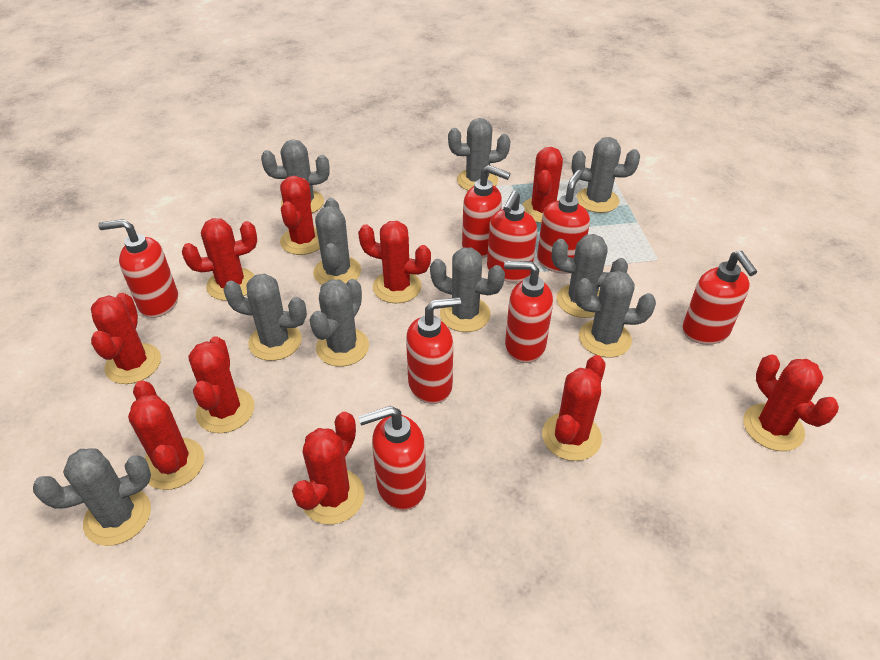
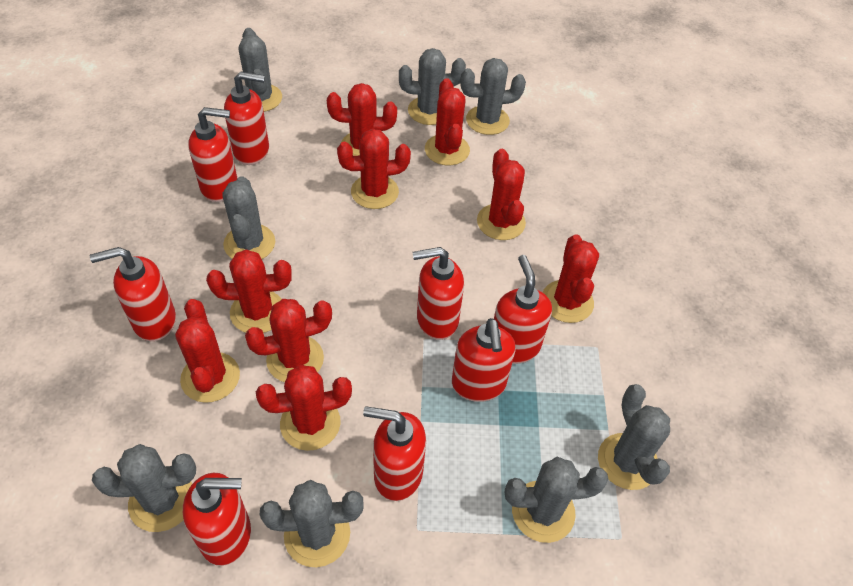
grey cactus: [33,448,151,546] [223,274,307,361] [261,139,330,213] [310,279,369,367] [313,198,361,285] [430,248,505,332] [448,118,510,191] [552,234,628,318] [571,137,640,213] [575,271,656,357] = 10 -> [92,444,196,532] [222,176,275,259] [239,28,282,112] [260,480,363,567] [399,48,466,125] [460,58,526,135] [505,457,609,543] [598,384,670,490] = 8
red cactus: [91,293,161,384] [128,380,205,490] [182,218,257,301] [188,336,254,433] [280,176,320,255] [292,412,365,525] [358,221,431,303] [522,147,563,223] [542,355,606,461] [743,354,839,451] = 10 -> [175,299,240,403] [206,249,292,333] [245,299,332,382] [256,365,352,451] [327,83,397,156] [337,129,411,209] [425,78,470,165] [477,149,526,240] [542,234,599,323] = 9

